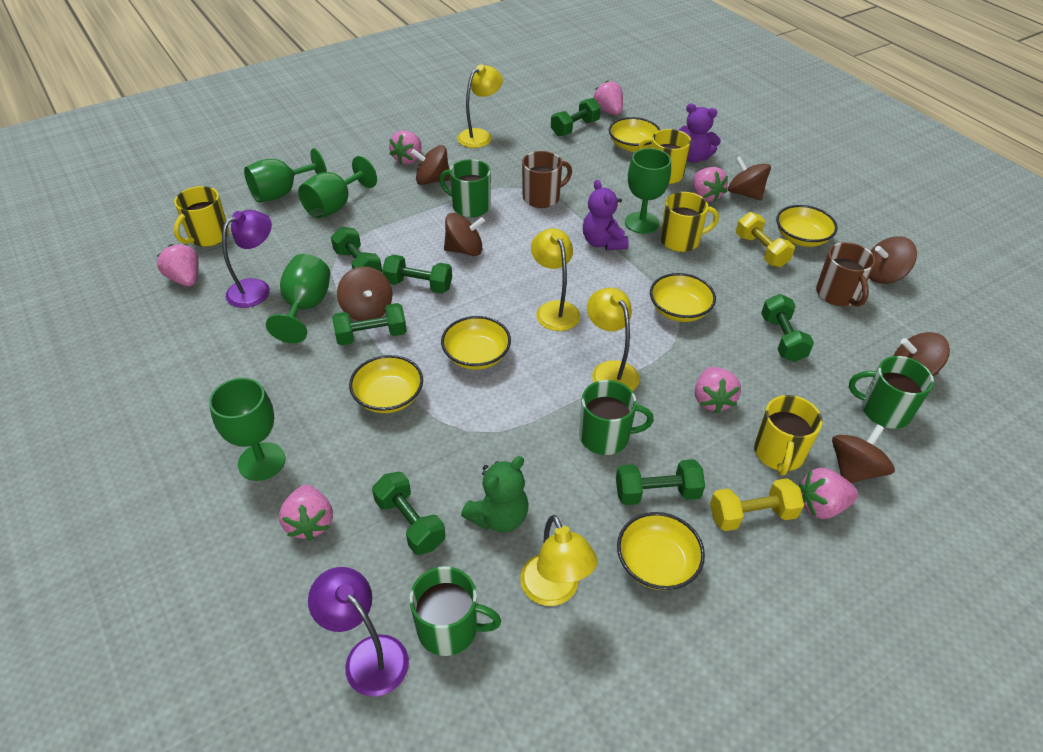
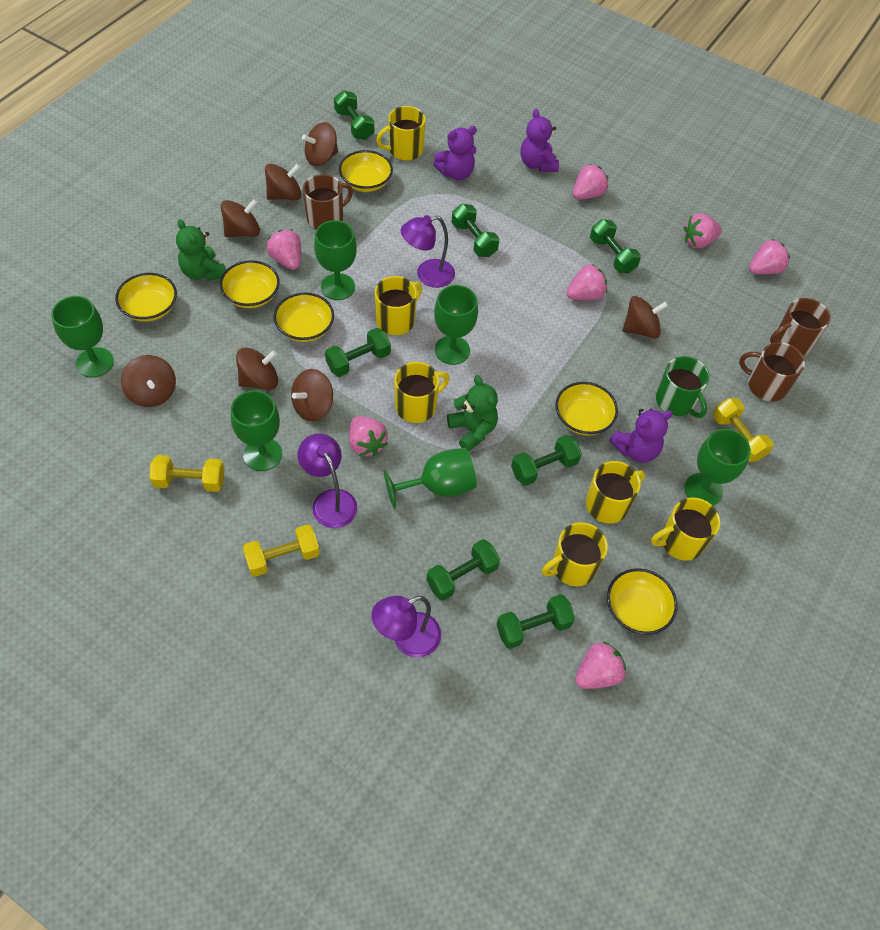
brown mug: [522,151,572,208] [816,242,876,307] = 2 -> [303,174,353,229] [739,342,805,401] [770,298,831,355] = 3
green goblet: [209,378,286,481] [244,148,327,203] [266,254,330,343] [298,156,377,219] [625,148,671,234] = 5 -> [51,296,114,378] [231,390,282,471] [314,220,357,300] [384,448,477,509] [434,285,478,365] [684,429,751,506] = 6
green mug: [409,566,501,656] [440,159,491,217] [579,380,654,455] [849,356,934,429] = 4 -> [656,356,710,418] = 1
green teddy bear: [461,456,528,533] = 1 -> [176,219,226,281] [447,375,498,452] = 2
purple lamp: [222,210,272,308] [308,567,409,697] = 2 -> [298,433,358,528] [371,596,441,658] [401,215,455,288] = 3
purple teddy bear: [583,180,629,250] [679,103,721,162] = 2 -> [433,126,477,180] [520,109,559,172] [609,409,673,463] = 3
yellow dumbbell: [710,478,804,531] [736,212,795,267] = 2 -> [149,455,225,492] [243,524,320,577] [713,398,774,462] = 3
yellow lamp: [457,64,503,148] [520,515,598,606] [531,228,580,331] [587,288,640,391] = 4 -> none = 0
yellow mug: [174,186,229,247] [638,129,691,184] [660,192,719,252] [754,395,823,475] = 4 -> [375,276,422,335] [376,106,426,161] [394,362,449,423] [542,522,608,586] [586,461,645,524] [651,497,720,561] = 6

